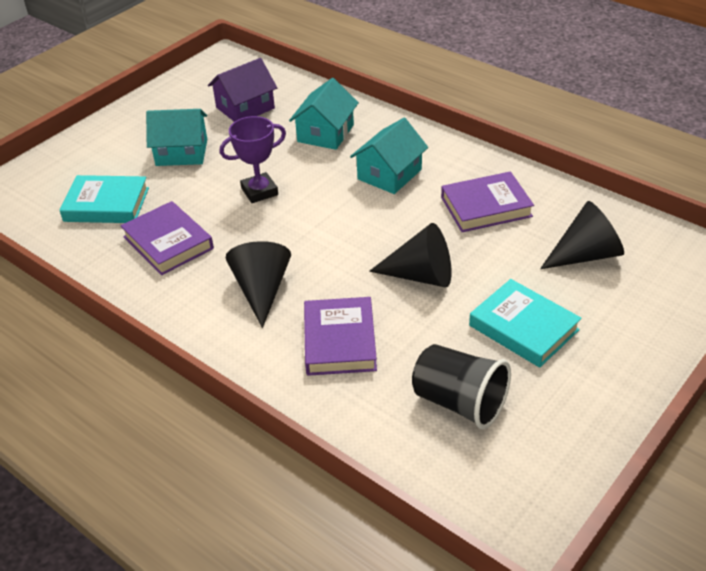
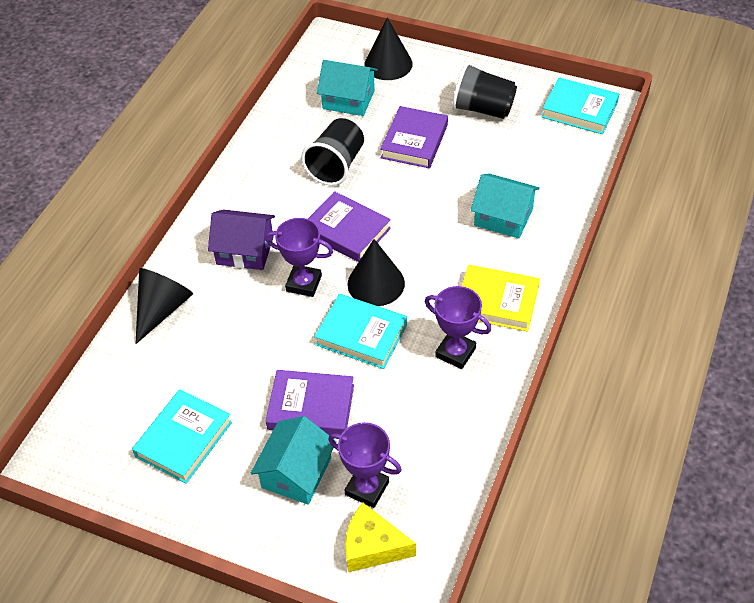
black cup: [412,344,511,429] = 1 -> [301,118,364,186] [452,62,517,119] = 2
purple trophy: [220,116,286,203] = 1 -> [265,218,333,297] [328,422,402,508] [425,286,491,369] = 3
turquoise book: [59,175,149,223] [469,279,582,368] = 2 -> [132,389,232,484] [314,294,407,369] [541,77,619,134] = 3
yellow book: none = 0 -> [462,265,540,332] = 1
yellow cheese: none = 0 -> [345,503,416,572] = 1

